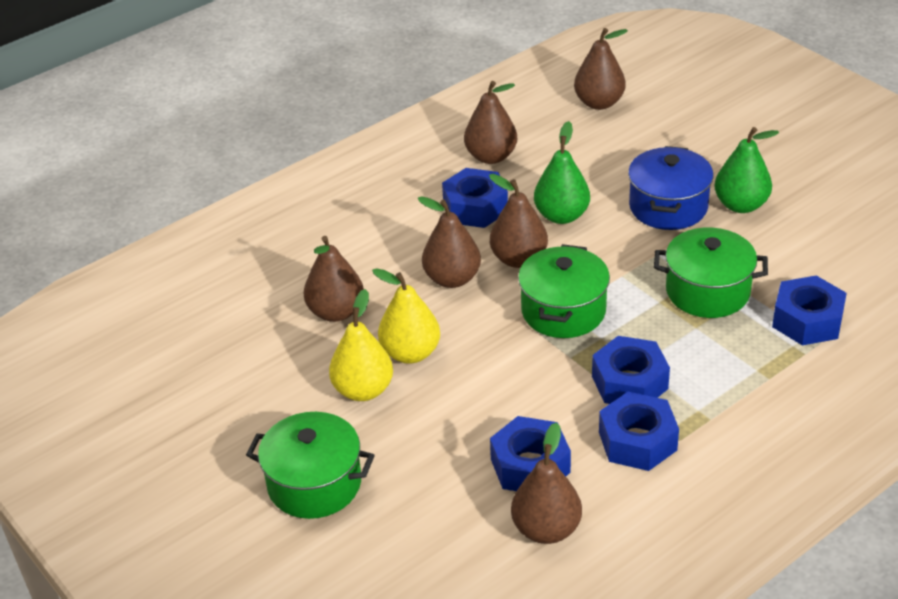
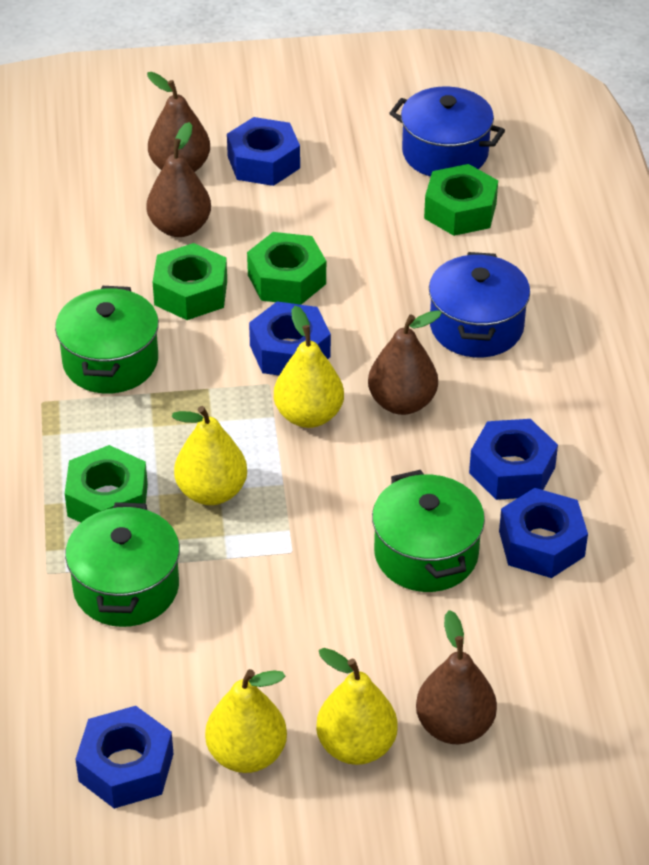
blue pot: [628,146,713,230] = 1 -> [389,86,505,177] [429,252,530,357] = 2
brown pear: [304,236,364,322] [418,196,481,288] [464,81,517,164] [489,174,548,268] [511,422,582,544] [574,28,628,110] = 6 -> [146,122,211,237] [147,72,210,172] [368,310,442,415] [416,610,497,744] = 4
green nut: none = 0 -> [65,445,148,523] [153,243,227,320] [247,232,326,305] [424,164,498,236] = 4
green pear: [534,121,590,224] [714,127,779,213] = 2 -> none = 0
yellow pear: [329,289,393,401] [372,268,440,364] = 2 -> [171,406,247,505] [205,669,287,773] [274,306,344,428] [316,648,398,765] = 4

